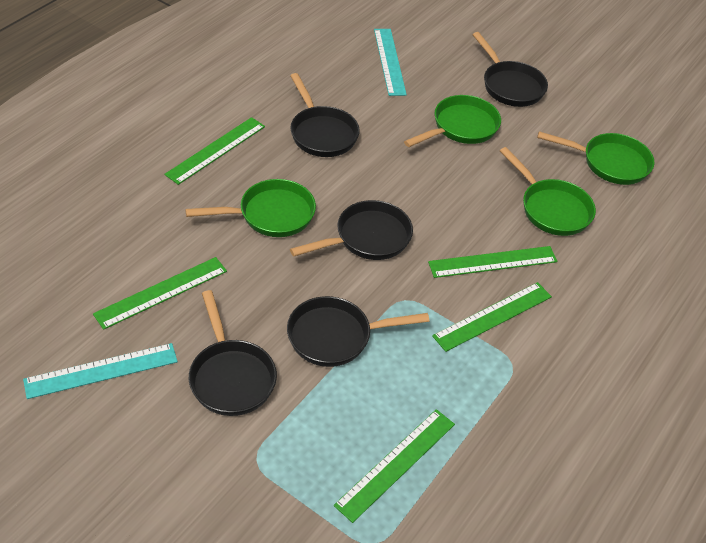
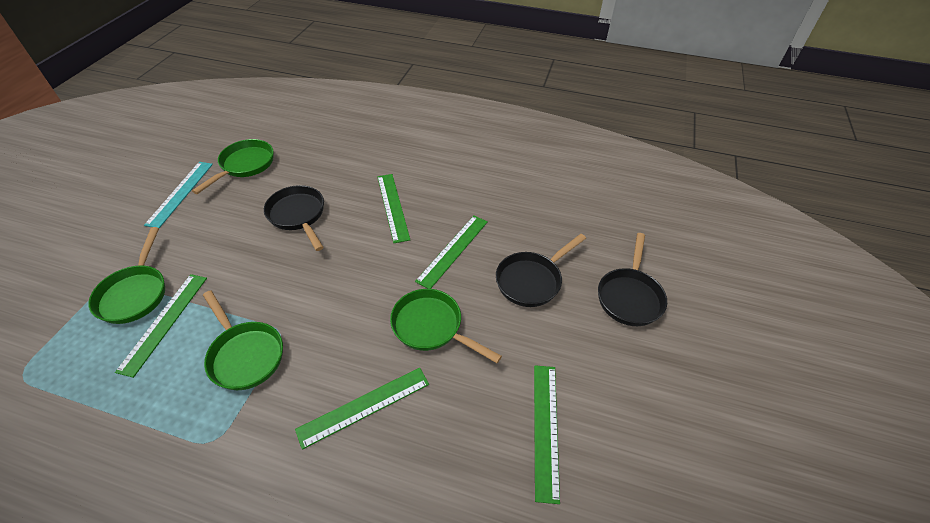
black pan: [189,290,277,416] [287,296,430,367] [290,73,360,157] [290,200,413,260] [473,32,548,107] = 5 -> [264,185,324,251] [496,234,586,307] [598,233,667,326] = 3
turquoise ruler: [23,343,178,399] [374,29,407,96] = 2 -> [144,162,213,228] = 1

